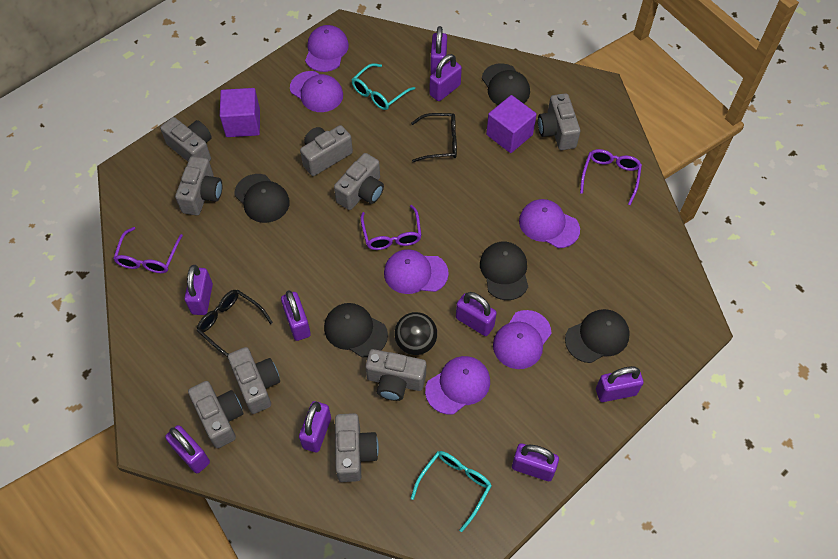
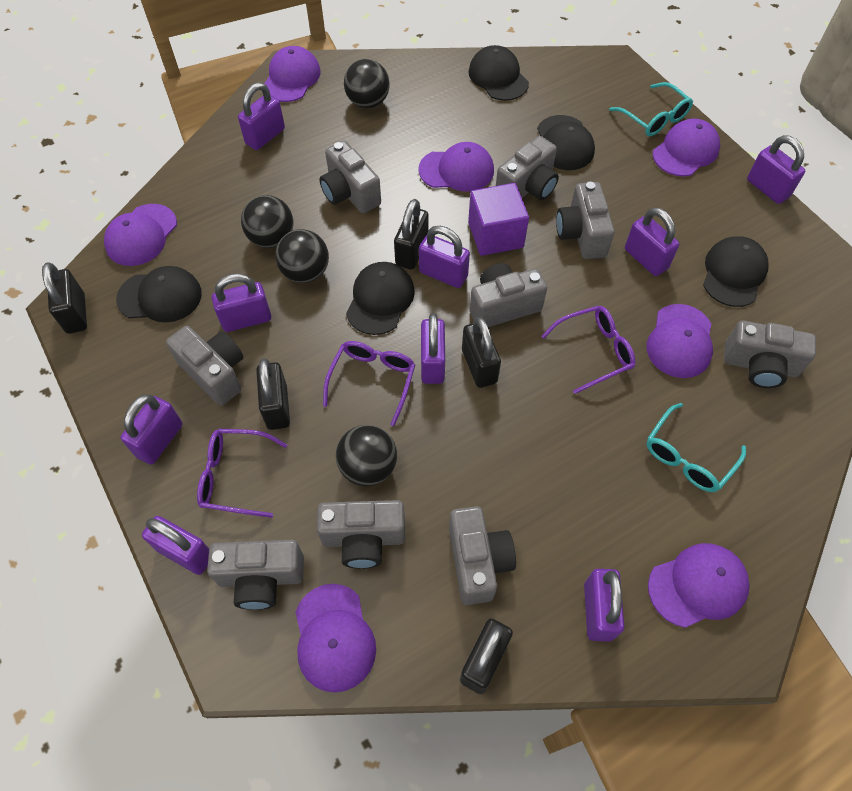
black ball: [394,312,437,355] = 1 -> [241,195,294,248] [275,229,329,283] [336,425,397,486] [344,59,390,108] = 4
black glasses: [197,290,273,357] [411,113,457,162] = 2 -> none = 0
black padlock: none = 0 -> [42,262,87,334] [256,358,290,430] [394,199,428,270] [460,619,513,694] [462,317,501,388] = 5
purple cap: [290,71,343,112] [305,25,349,72] [384,249,449,294] [425,356,490,414] [493,310,551,369] [519,199,580,248] = 6 -> [104,204,177,266] [264,46,321,102] [295,584,376,693] [418,142,494,192] [646,304,713,378] [648,543,750,628] [653,119,720,176] = 7
purple cube: [220,88,260,137] [486,95,537,153] = 2 -> [468,183,529,256] = 1

